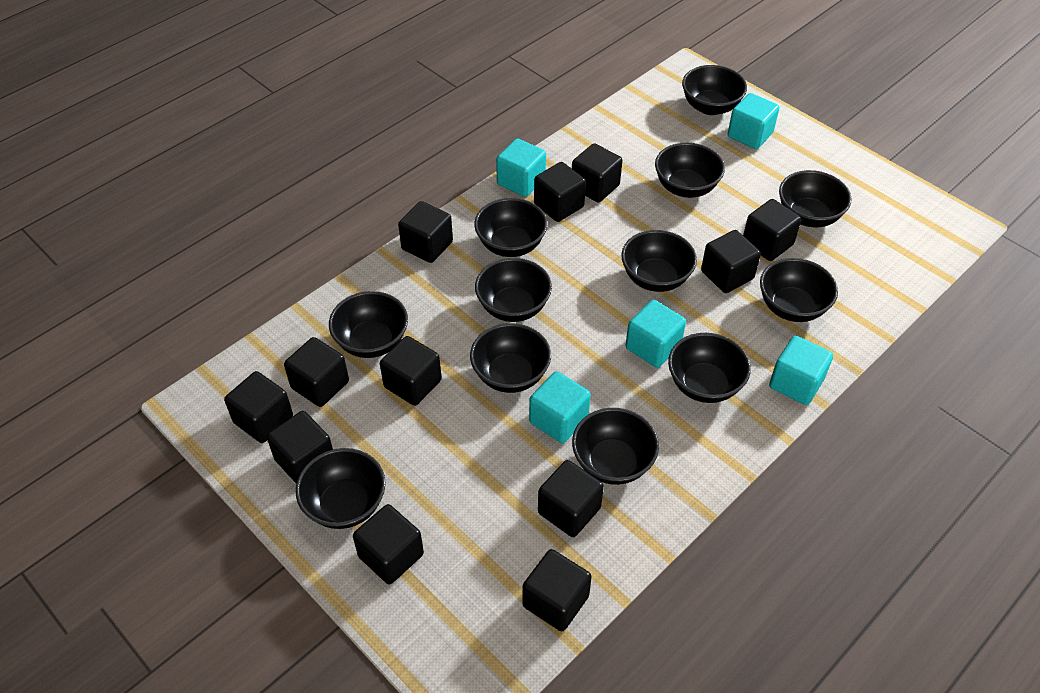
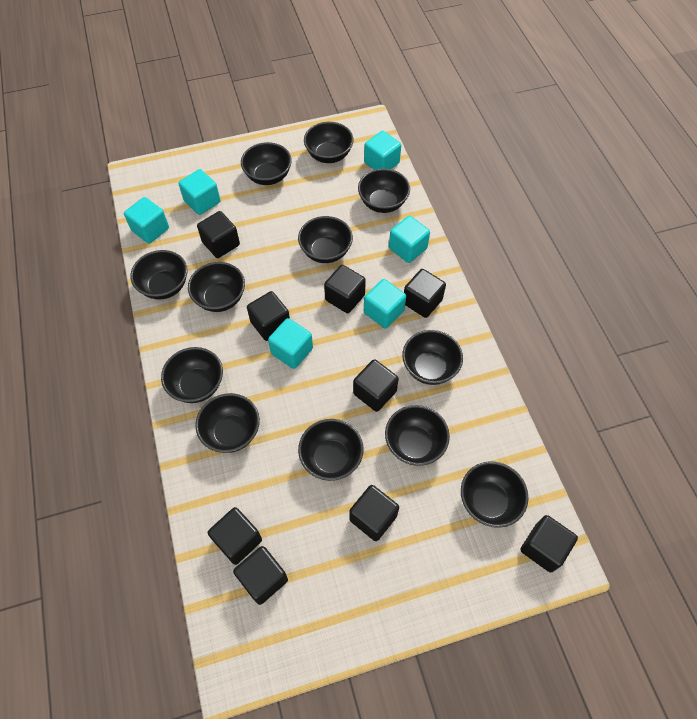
black cube: [224,371,293,443] [267,411,333,484] [284,337,349,407] [353,504,424,584] [380,336,442,406] [398,201,453,263] [522,549,592,631] [534,162,586,222] [538,460,604,537] [572,143,622,203] [701,230,761,293] [743,199,801,261] = 12 -> [197,211,240,258] [208,507,262,565] [233,546,288,605] [247,291,290,341] [324,265,366,313] [349,485,399,541] [353,359,399,412] [404,269,446,318] [520,515,578,573] = 9
turquoise cube: [496,138,546,197] [529,371,591,443] [626,300,686,368] [728,93,779,149] [769,336,833,405] = 5 -> [124,197,169,244] [178,169,220,215] [268,318,313,369] [364,131,401,170] [364,279,406,329] [389,216,430,263] = 6

